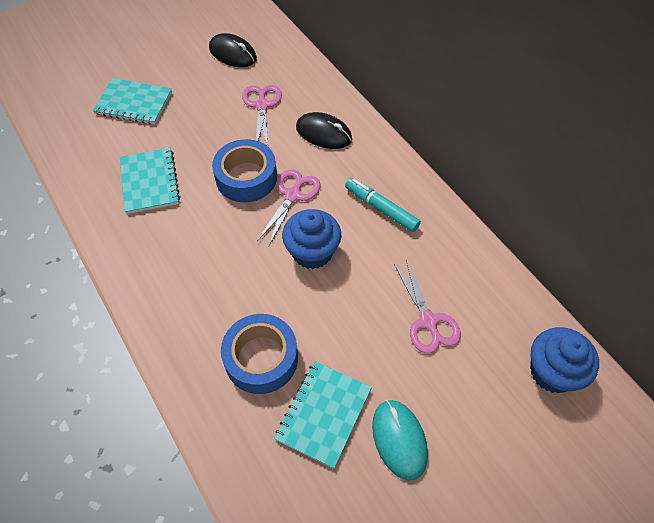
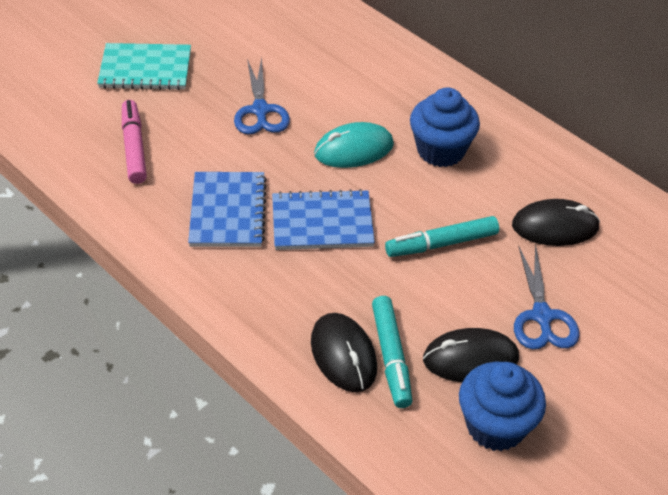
black mouse: [209,33,257,67] [296,112,352,149] = 2 -> [311,313,377,392] [423,328,519,382] [512,199,600,246] = 3
blue notebook: none = 0 -> [188,172,267,247] [272,189,375,250] = 2
blue scissors: none = 0 -> [234,57,290,135] [514,244,580,349] = 2
blue tape: [212,139,277,202] [221,314,298,394] = 2 -> none = 0
pink marker: none = 0 -> [122,100,147,184] = 1
pink scissors: [242,85,282,146] [257,169,320,245] [394,260,461,353] = 3 -> none = 0
turquoise marker: [345,178,421,232] = 1 -> [372,296,412,408] [385,216,499,257] = 2
turquoise notebook: [93,78,172,125] [120,148,180,214] [274,361,372,469] = 3 -> [97,43,191,90] = 1

